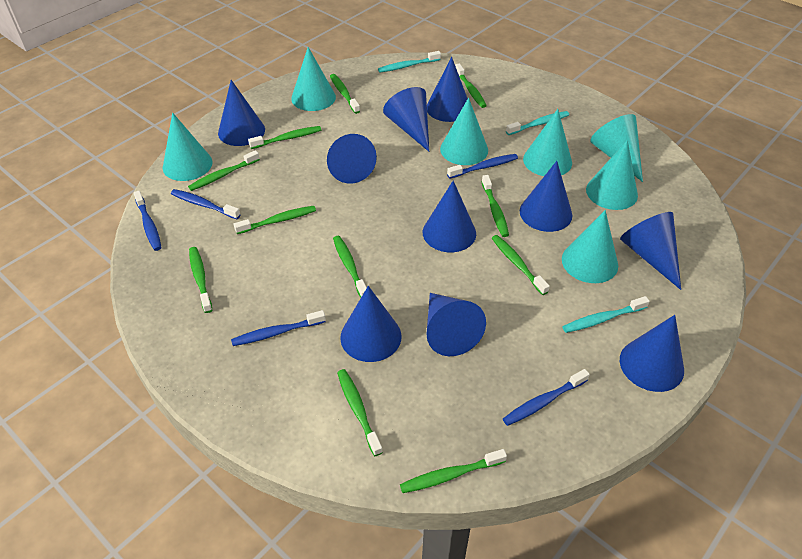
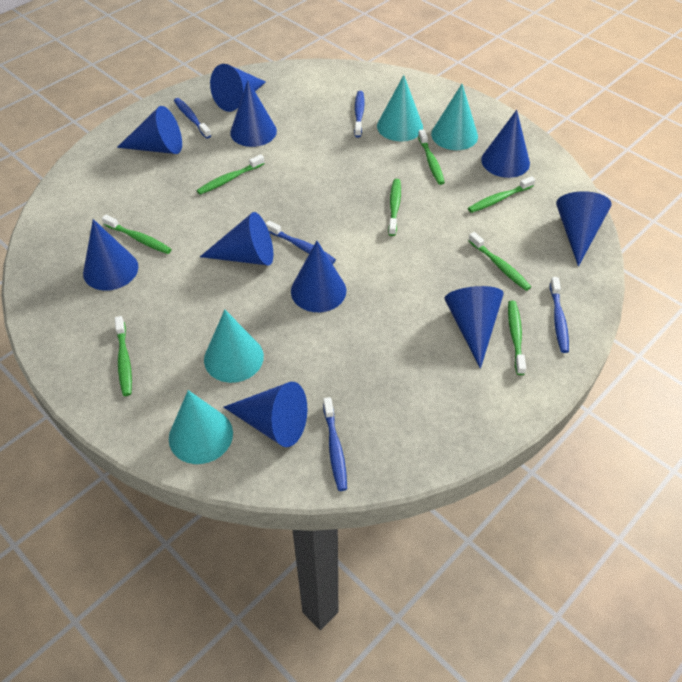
green toothbrush: [188,150,260,191] [189,247,212,313] [233,206,316,234] [248,126,321,149] [330,74,360,114] [333,236,367,298] [337,369,383,456] [400,449,507,493] [455,64,487,108] [482,175,509,237] [492,235,550,295] = 11 -> [102,215,172,254] [115,316,132,396] [197,154,265,195] [388,179,401,236] [418,129,445,185] [468,176,535,213] [468,232,531,291] [508,300,526,375] = 8
turquoise cone: [163,113,213,181] [291,47,336,111] [440,98,488,165] [523,109,572,176] [562,210,618,283] [586,140,638,210] [590,114,643,182] = 7 -> [169,390,233,464] [204,310,264,383] [377,75,423,141] [431,84,478,150] = 4
turquoise toothbrush: [378,51,441,72] [506,111,569,135] [562,296,650,333] = 3 -> none = 0

